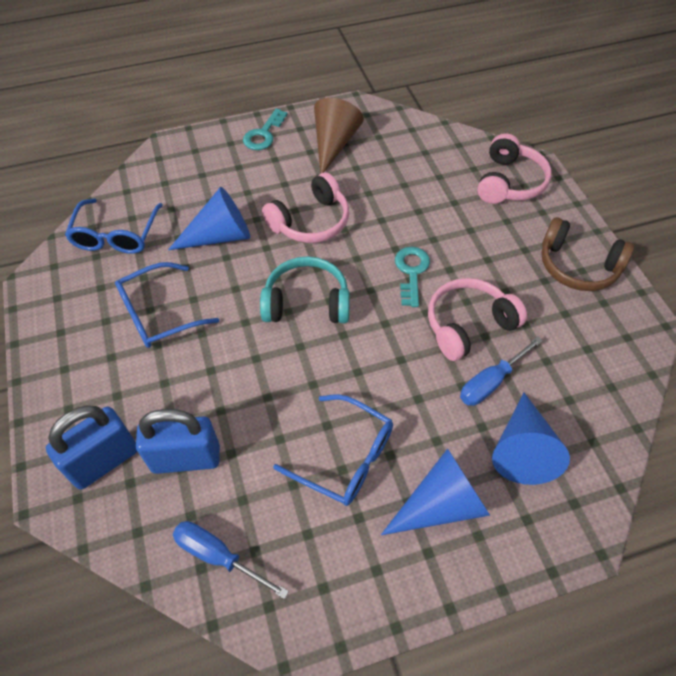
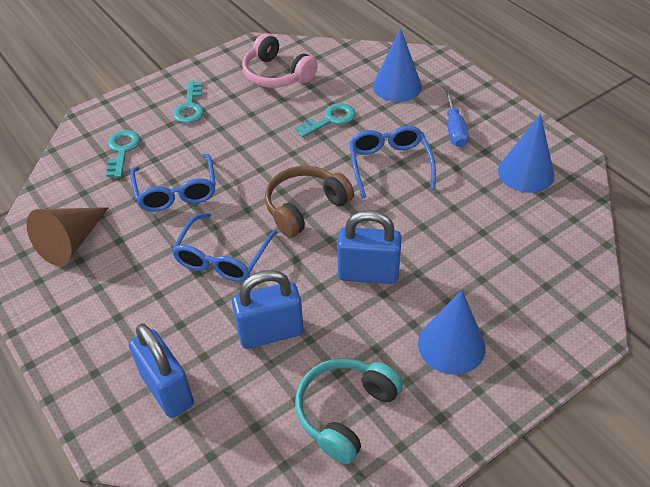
blue padlock: [46,405,137,490] [136,409,220,474] = 2 -> [129,323,194,418] [232,270,303,349] [337,210,402,284] = 3
blue screwdriver: [173,521,289,599] [460,336,543,406] = 2 -> [444,86,469,147] = 1
pink headphones: [262,172,349,243] [428,278,527,361] [477,133,552,204] = 3 -> [242,33,317,88] = 1
turquoise key: [243,109,288,150] [395,247,430,307] = 2 -> [106,130,140,178] [173,81,204,124] [295,103,356,137] = 3

